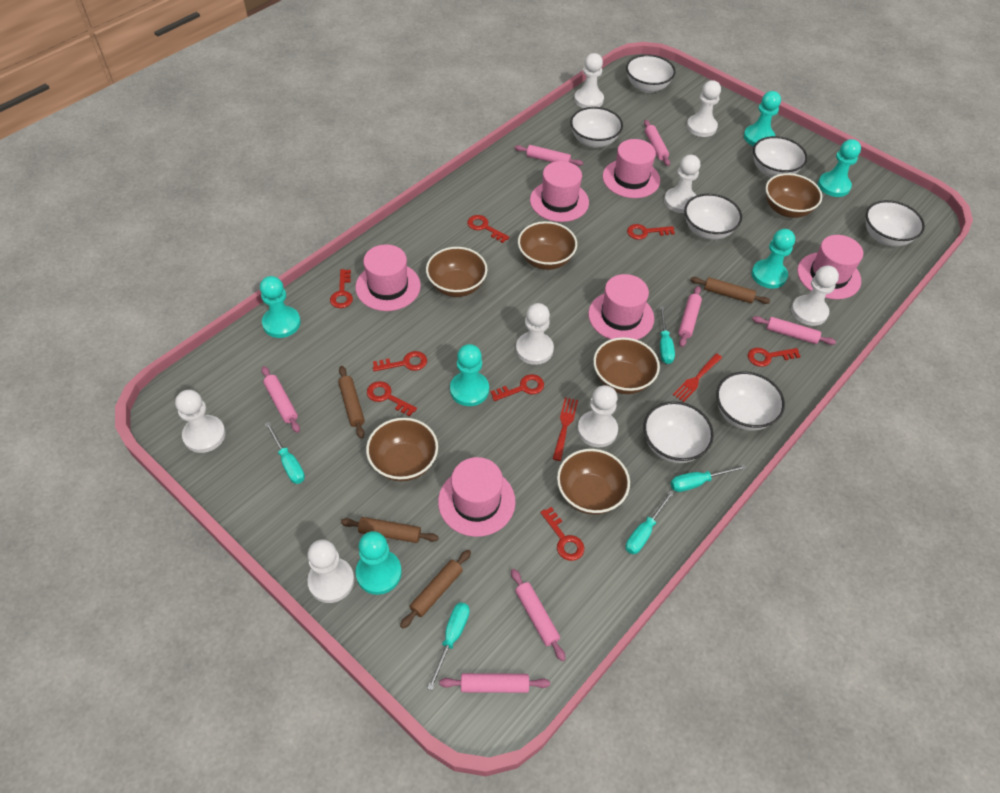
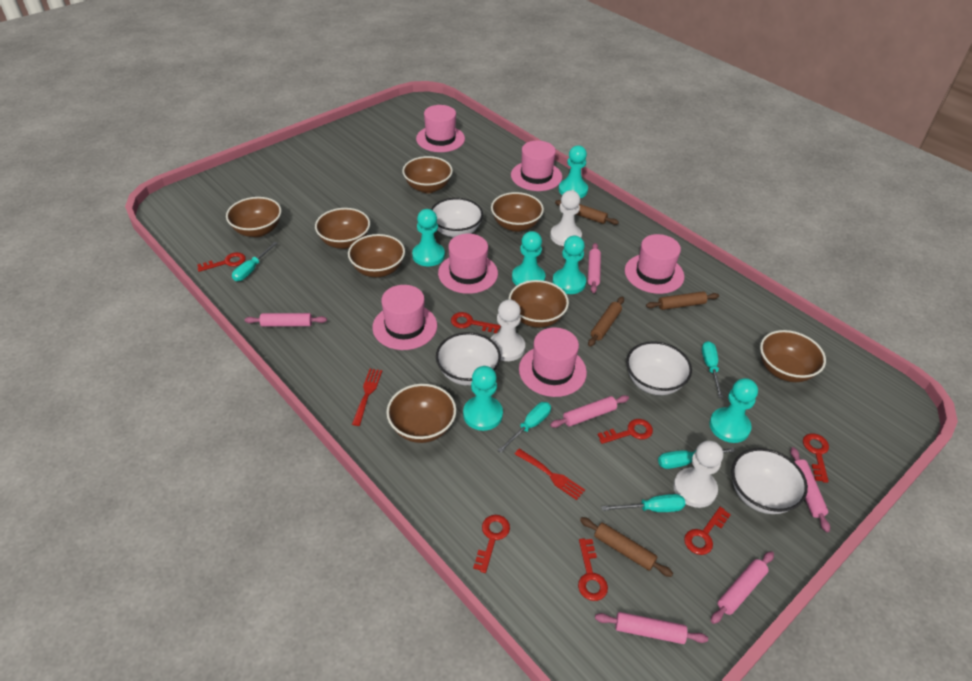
brown bowl: [366,418,438,481] [426,247,487,297] [518,221,577,270] [557,449,630,515] [593,337,660,394] [765,173,822,218] = 6 -> [226,197,281,237] [315,208,370,249] [348,234,405,277] [386,384,456,443] [402,156,453,193] [491,192,544,232] [509,280,569,328] [760,330,826,382] = 8
pink rolling pin: [261,366,300,433] [440,673,550,693] [511,569,566,661] [515,145,583,166] [644,120,670,166] [679,286,702,347] [752,316,836,345] = 7 -> [245,313,327,327] [550,395,629,428] [588,243,601,293] [595,612,708,644] [711,551,774,624] [790,447,830,532] = 6
red key: [330,269,353,308] [367,381,417,417] [373,351,427,371] [467,215,509,243] [491,374,544,401] [540,507,584,561] [627,224,675,240] [748,348,801,367] = 8 -> [197,252,246,272] [451,312,501,333] [473,515,510,573] [578,538,608,601] [598,419,653,444] [684,507,731,555] [803,433,829,483] = 7
white bowl: [570,107,623,148] [626,54,676,93] [643,401,714,463] [684,194,742,240] [716,372,785,431] [753,136,808,178] [866,200,925,246] = 7 -> [431,198,483,238] [436,332,501,386] [626,341,692,395] [731,448,808,514] = 4
white pawn: [175,390,226,453] [307,540,354,603] [516,303,554,365] [574,53,604,108] [577,385,618,447] [664,155,700,213] [687,80,721,137] [791,266,839,326] = 8 -> [490,299,525,361] [550,190,582,246] [673,441,723,508] = 3

